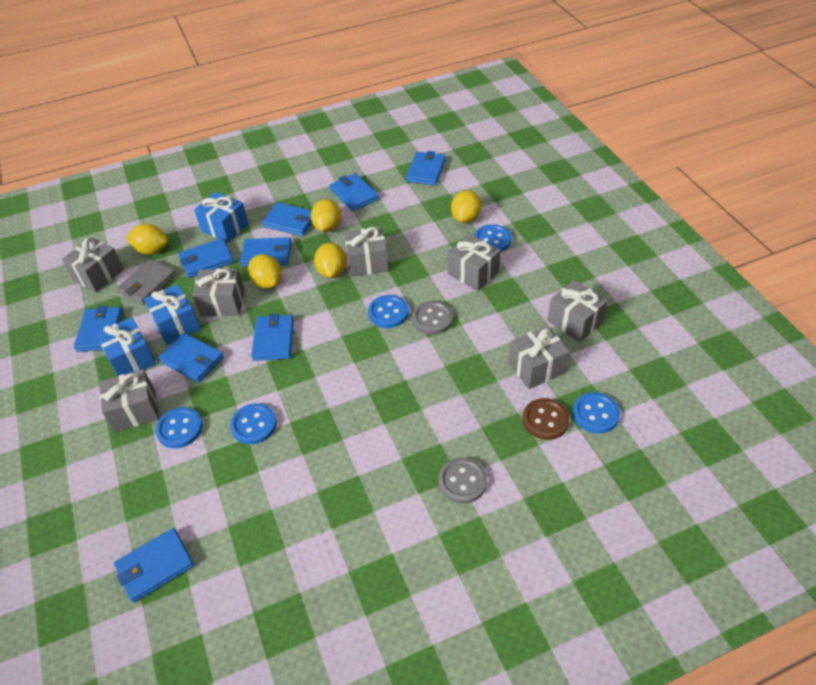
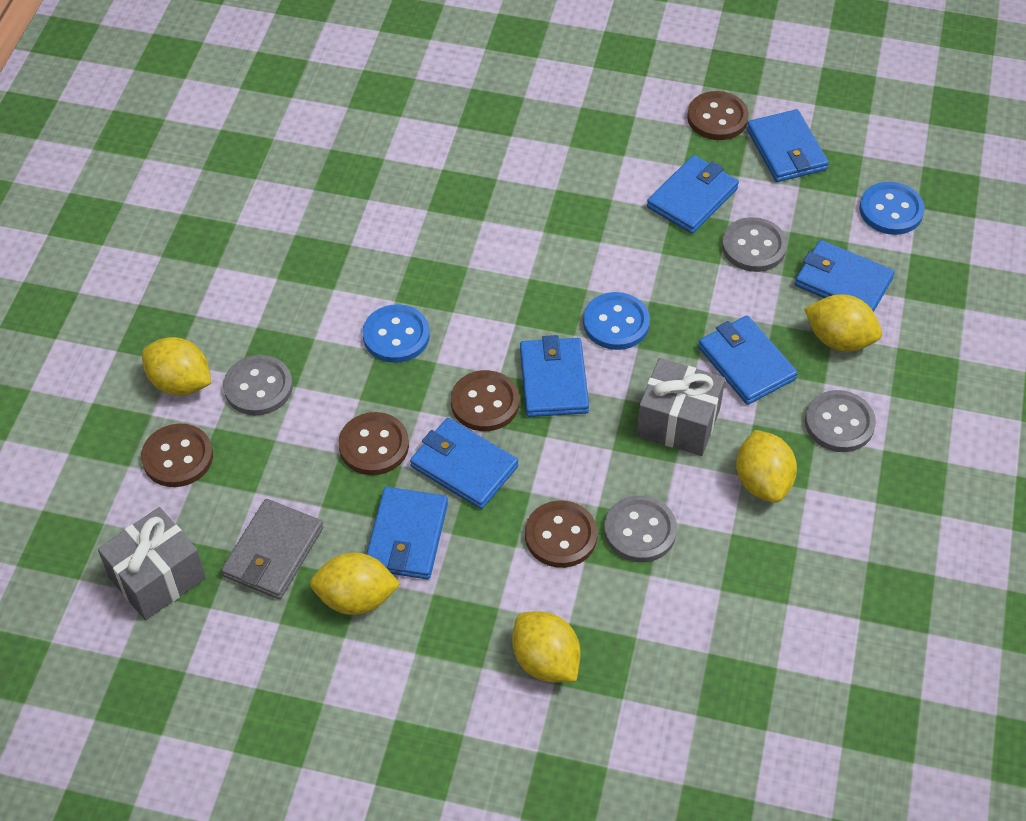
blue button: [155,407,203,448] [230,403,277,444] [368,295,409,328] [474,224,512,252] [572,392,620,434] = 5 -> [363,304,430,363] [583,292,650,350] [860,182,925,235] = 3
blue gift: [96,317,156,376] [144,284,200,345] [194,192,249,243] = 3 -> none = 0
blue wallet: [74,305,123,352] [114,528,194,603] [158,333,224,383] [178,238,234,278] [240,237,291,267] [251,313,294,361] [262,202,312,236] [330,173,379,211] [406,151,446,185] = 9 -> [367,487,448,579] [410,418,518,509] [520,335,589,417] [647,155,739,234] [698,316,798,405] [747,109,829,182] [795,240,895,312] = 7
brown button: [522,398,570,440] = 1 -> [141,423,213,487] [339,412,409,475] [451,370,519,431] [525,501,597,568] [687,91,749,140] = 5
grey button: [412,301,453,335] [438,457,487,503] = 2 -> [223,355,293,415] [604,495,677,562] [722,217,787,272] [805,390,876,452] = 4
grey gift: [62,237,124,292] [99,369,159,432] [192,269,245,317] [344,227,389,277] [448,234,500,291] [508,325,570,389] [547,280,608,342] = 7 -> [98,507,206,620] [636,358,725,456] = 2

